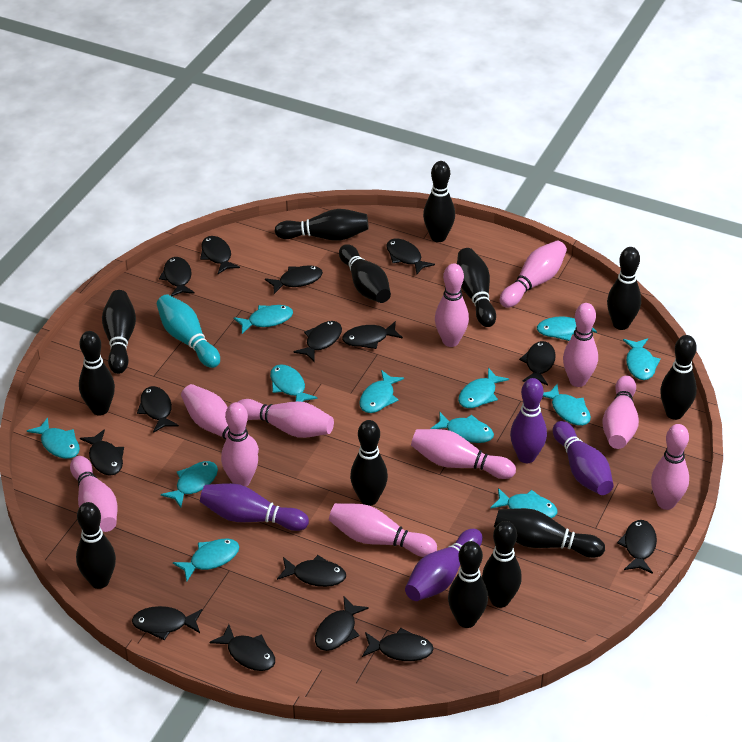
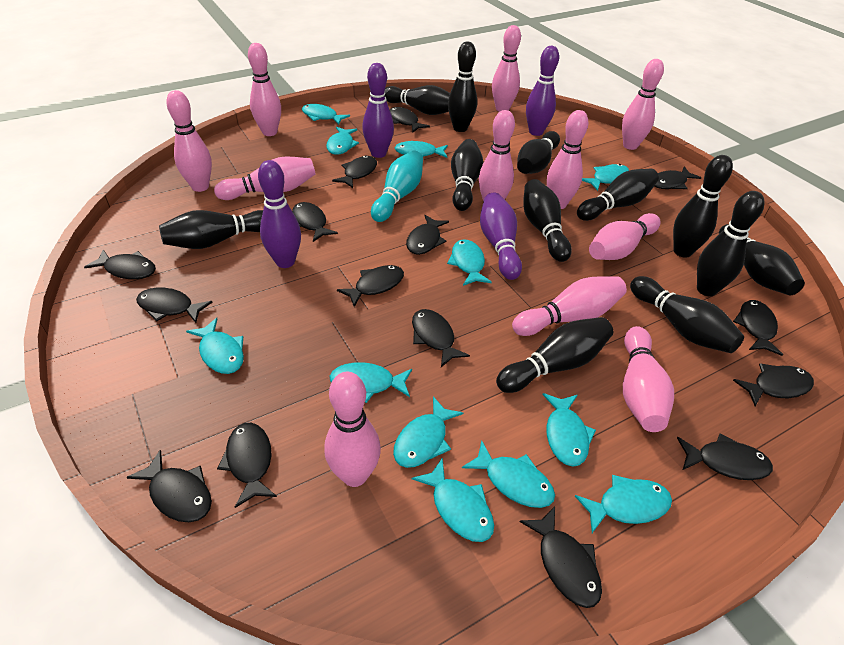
black bowling pin: [76,502,116,589] [79,331,115,415] [102,290,136,374] [275,209,368,241] [339,244,391,303] [350,420,388,506] [423,161,455,242] [448,541,488,628] [457,248,496,327] [482,521,522,608] [494,508,605,558] [607,247,641,330] [660,335,697,420] = 13 -> [159,210,263,249] [385,85,450,115] [448,41,477,132] [451,139,483,211] [496,317,613,393] [517,131,560,174] [523,179,572,262] [577,168,659,221] [630,276,744,353] [673,155,733,257] [697,191,764,296] [719,224,805,295] = 12

